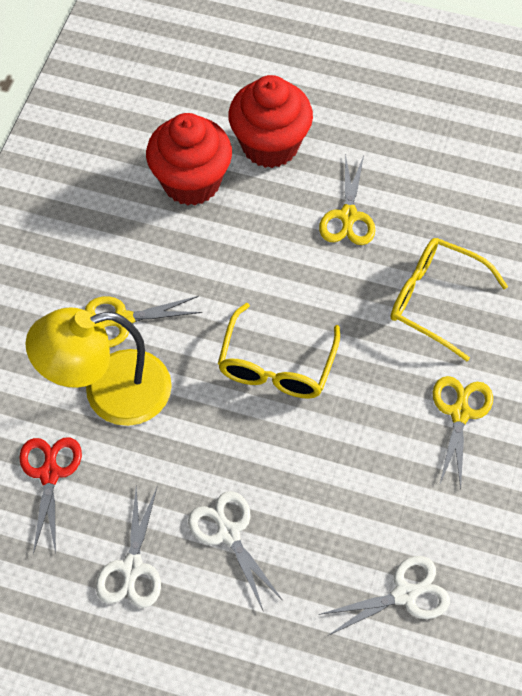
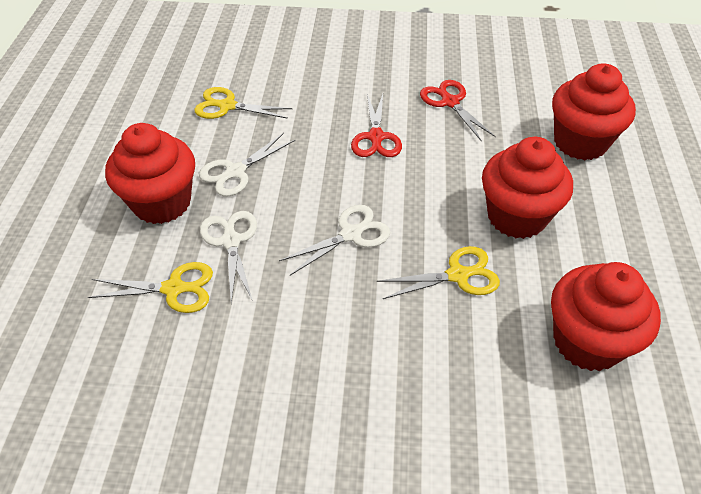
red cupcake: [146,113,232,206] [228,75,313,168] = 2 -> [105,123,195,224] [482,137,573,239] [551,262,661,371] [552,63,636,160] = 4
red scissors: [19,437,82,554] = 1 -> [351,94,402,157] [420,80,496,142] = 2
yellow glasses: [218,303,340,399] [391,238,508,361] = 2 -> none = 0
yellow lamp: [25,307,172,426] = 1 -> none = 0

